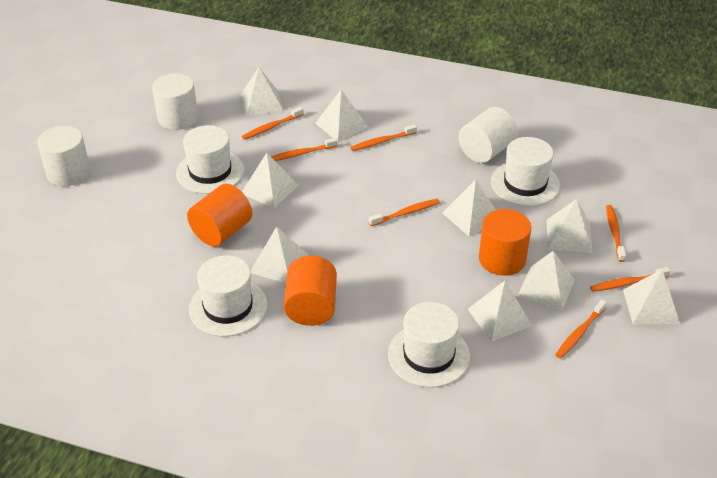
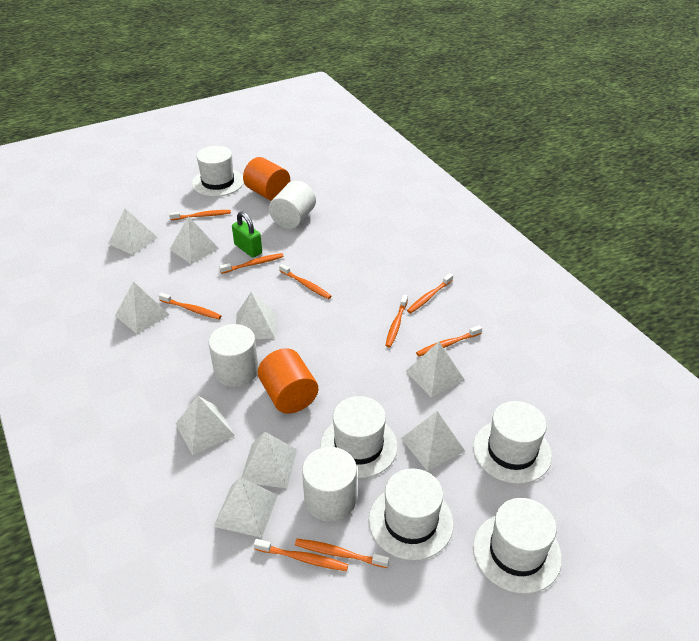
green padlock: none = 0 -> [232,211,262,258] = 1
orange cylinder: [187,184,252,247] [284,256,337,326] [479,209,531,276] = 3 -> [243,157,290,201] [258,348,318,414] = 2
orange toothbrush: [242,107,304,140] [271,138,338,161] [350,124,417,151] [369,199,440,226] [555,299,607,358] [590,267,671,292] [606,205,626,262] = 7 -> [158,293,221,319] [169,210,231,220] [219,253,284,274] [254,539,348,571] [279,264,332,299] [295,539,389,568] [385,295,408,347] [407,273,453,313] [416,325,482,356] = 9
white hat: [176,125,244,194] [189,255,267,337] [388,302,470,388] [491,137,560,206] = 4 -> [192,146,244,197] [320,396,398,478] [369,468,454,560] [473,401,552,484] [473,498,562,594] = 5

